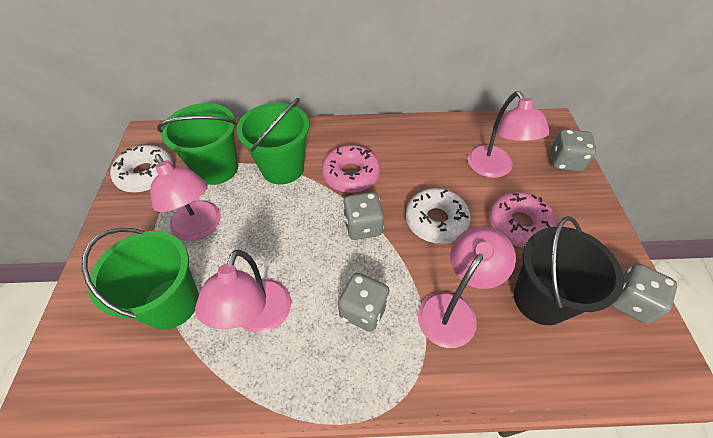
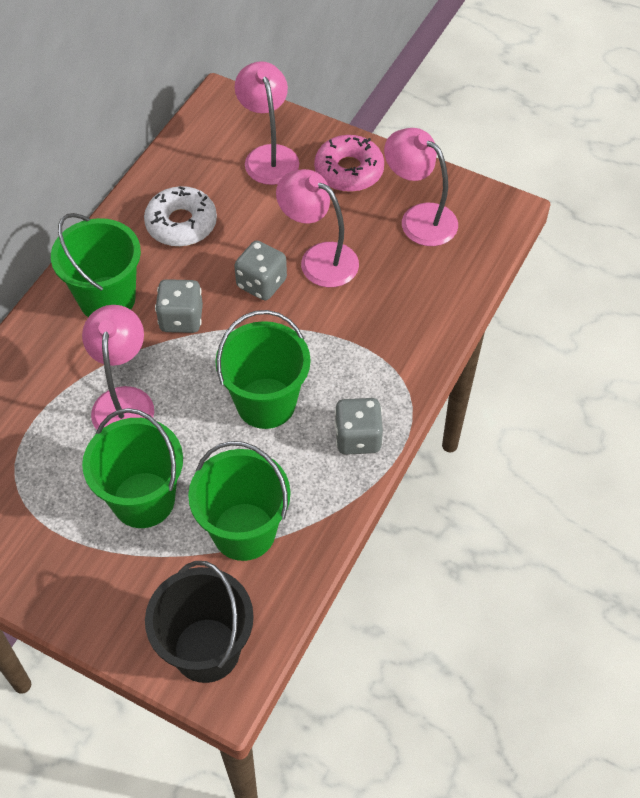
green bucket: [82,228,199,330] [157,103,238,185] [237,98,309,184] = 3 -> [51,213,141,317] [82,408,183,528] [188,441,290,561] [215,310,311,429] = 4
grey dice: [338,273,390,332] [343,192,384,240] [551,129,596,172] [611,264,677,324] = 4 -> [155,279,203,333] [234,240,287,300] [334,398,383,455] = 3
pink donut: [322,145,380,193] [489,192,557,248] = 2 -> [314,135,384,192] = 1
white donut: [110,145,173,193] [406,188,471,244] = 2 -> [144,186,217,247] = 1

